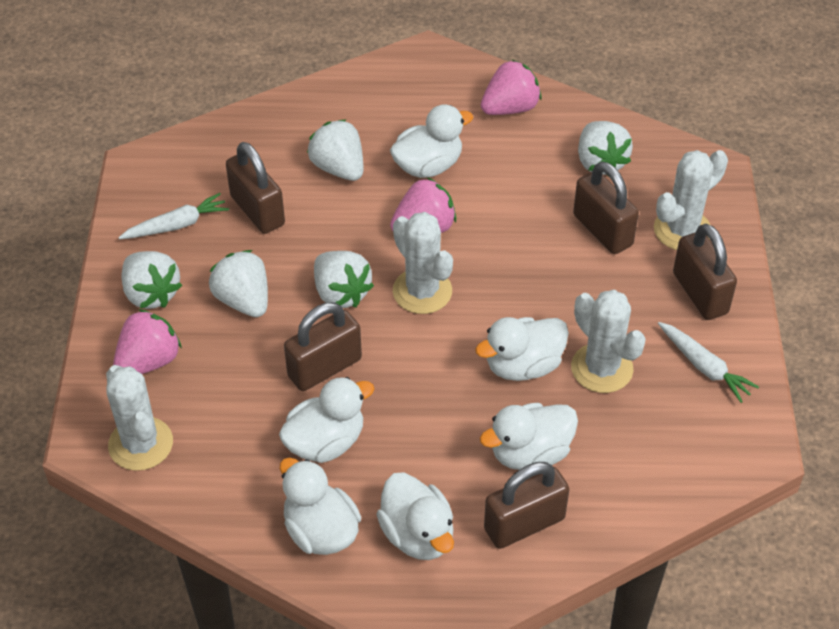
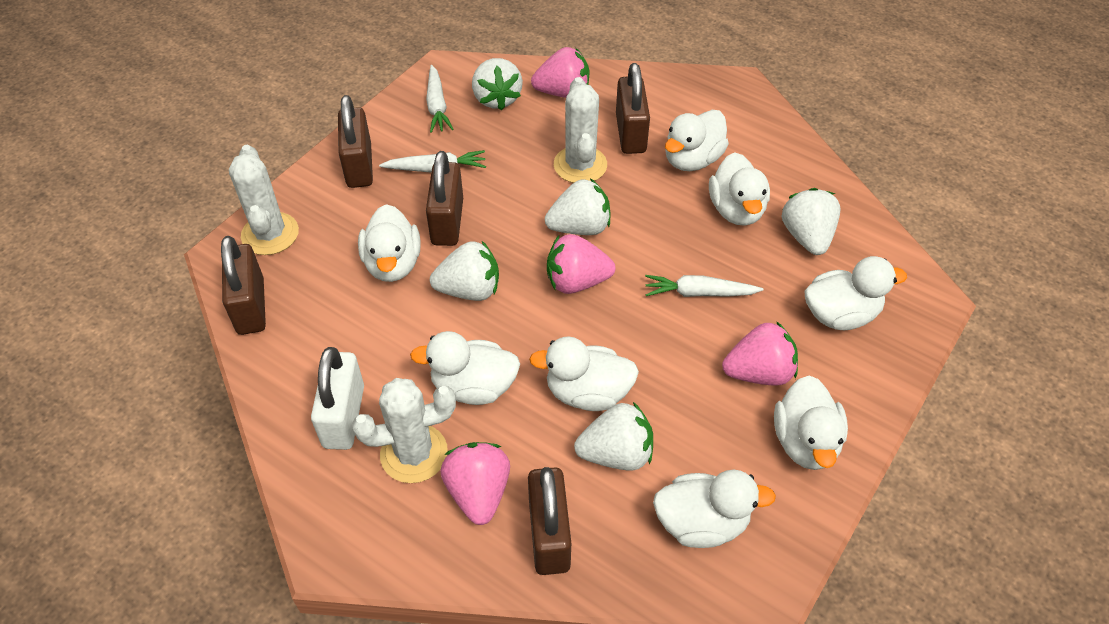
pink strawberry: [113,309,182,374] [390,177,456,233] [481,60,541,115] = 3 -> [440,442,510,525] [531,47,589,98] [547,234,616,294] [722,321,798,386] = 4
white cactus: [106,365,173,471] [393,212,453,314] [571,290,646,393] [654,150,728,250] = 4 -> [229,145,299,255] [352,378,456,483] [554,77,607,183] = 3
white carrot: [118,193,229,239] [658,322,759,403] = 2 -> [379,150,486,173] [426,65,454,133] [645,275,764,297] = 3
white duck: [279,377,374,463] [279,458,361,555] [376,472,454,560] [390,104,473,178] [475,317,569,381] [480,403,578,470] = 6 -> [358,204,421,282] [410,331,520,405] [529,336,639,411] [653,470,776,548] [665,110,729,171] [709,153,770,225] [774,376,848,470] [804,256,907,330] = 8
white padlock: none = 0 -> [311,347,364,450] = 1

